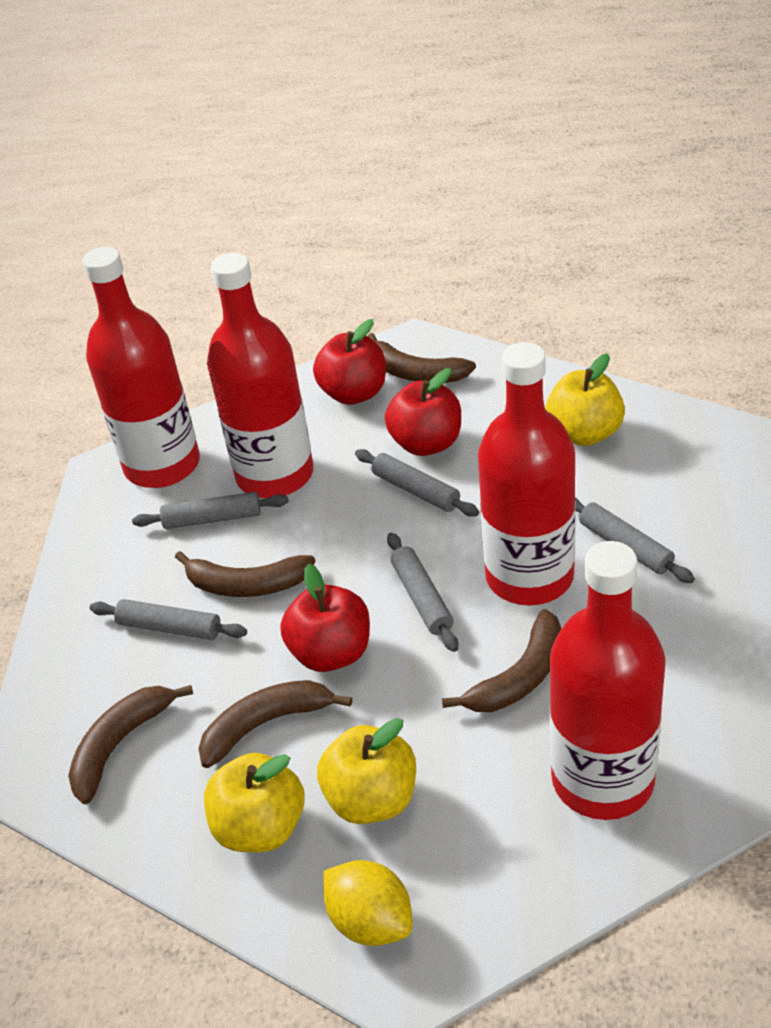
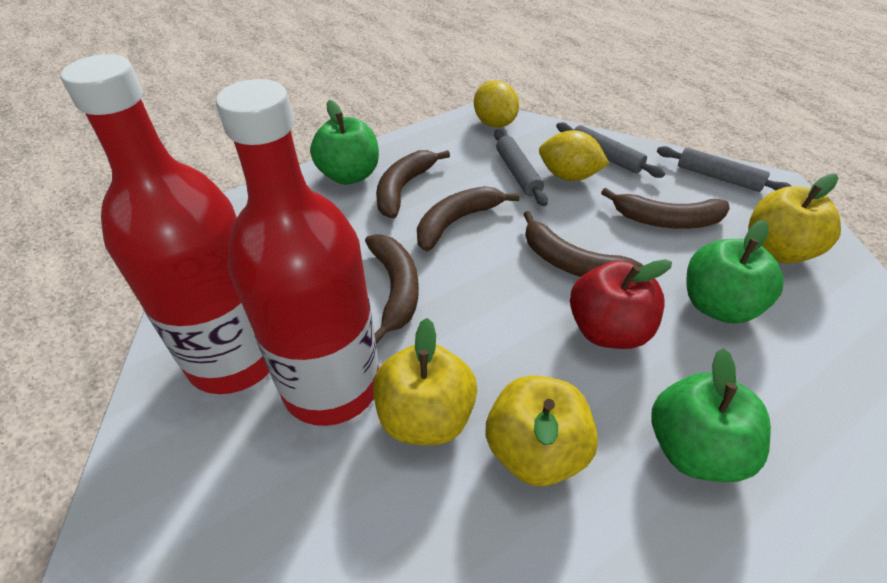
green apple: none = 0 -> [310,100,379,185] [652,348,771,482] [687,220,783,324] = 3
grey rolling pin: [90,599,247,640] [132,492,289,529] [355,449,479,517] [387,533,458,652] [575,497,695,583] = 5 -> [494,130,548,206] [556,122,665,178] [657,146,791,192] = 3
red apple: [280,564,370,672] [313,319,386,405] [385,368,461,456] = 3 -> [570,259,672,349] = 1
red bottle: [82,247,200,488] [207,253,313,498] [478,342,576,605] [550,541,666,820] = 4 -> [61,54,270,394] [216,79,379,426] = 2
yellow lemon: [323,860,413,946] = 1 -> [474,80,519,128] [539,130,610,181] = 2

